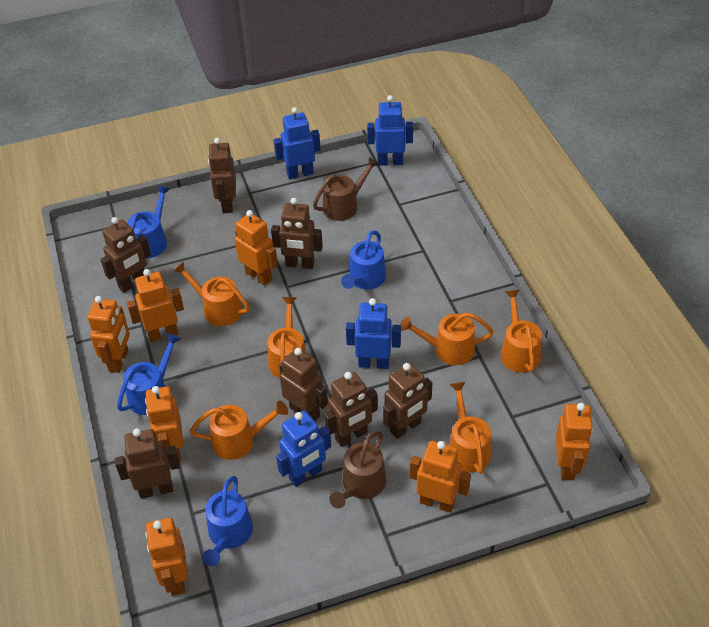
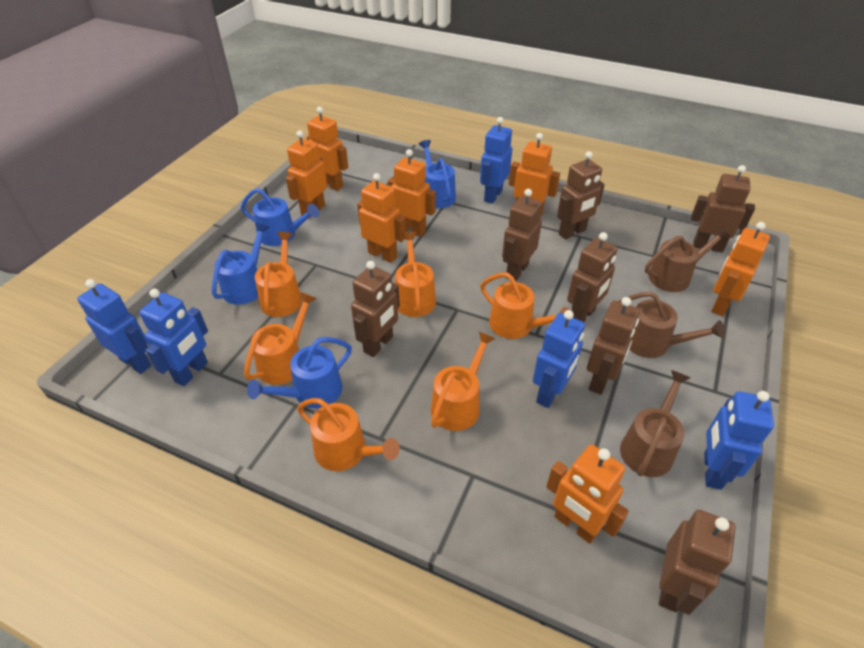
blue robot: [274,107,321,179] [276,411,331,487] [346,298,401,369] [367,95,413,166] = 4 -> [77,279,151,374] [139,289,208,386] [480,117,512,204] [533,310,585,408] [704,391,774,490] = 5
brown watering can: [313,157,379,221] [329,431,386,509] = 2 -> [619,292,725,358] [620,370,690,477] [645,226,730,292] = 3

